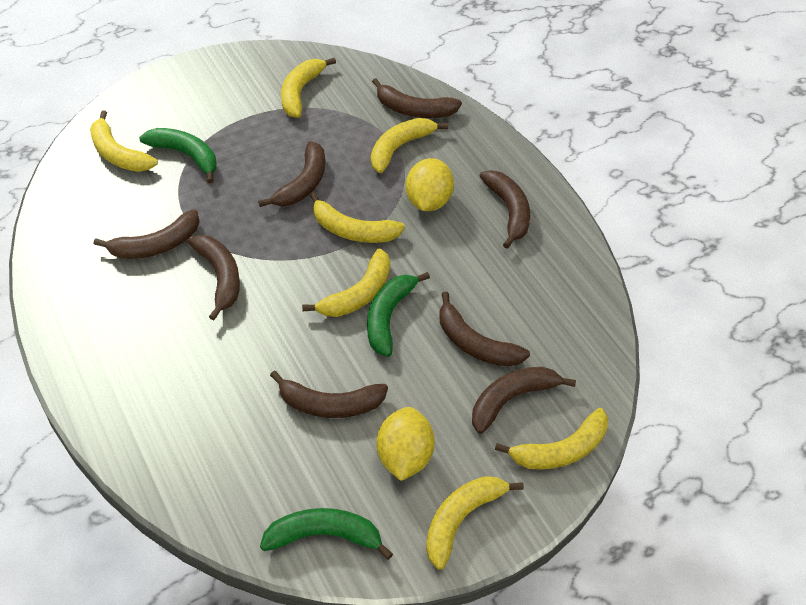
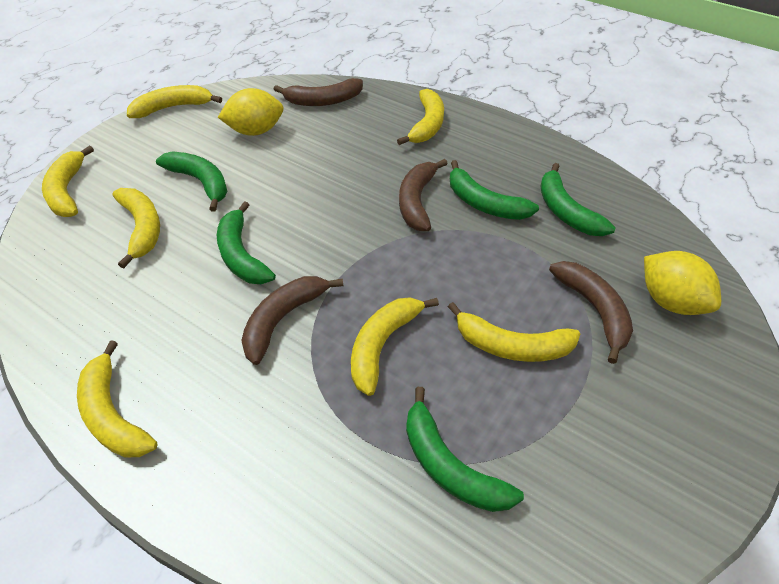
brown banana: [94,209,200,259] [188,235,240,320] [258,141,325,207] [270,370,388,418] [372,78,462,118] [439,292,530,367] [472,367,576,434] [480,170,530,249] = 8 -> [241,276,343,365] [274,78,363,106] [399,159,448,231] [549,261,633,364] = 4
green banana: [139,128,216,184] [260,508,393,560] [367,272,430,357] = 3 -> [156,151,227,211] [217,201,276,284] [406,387,524,512] [450,160,539,220] [541,163,615,236] = 5

